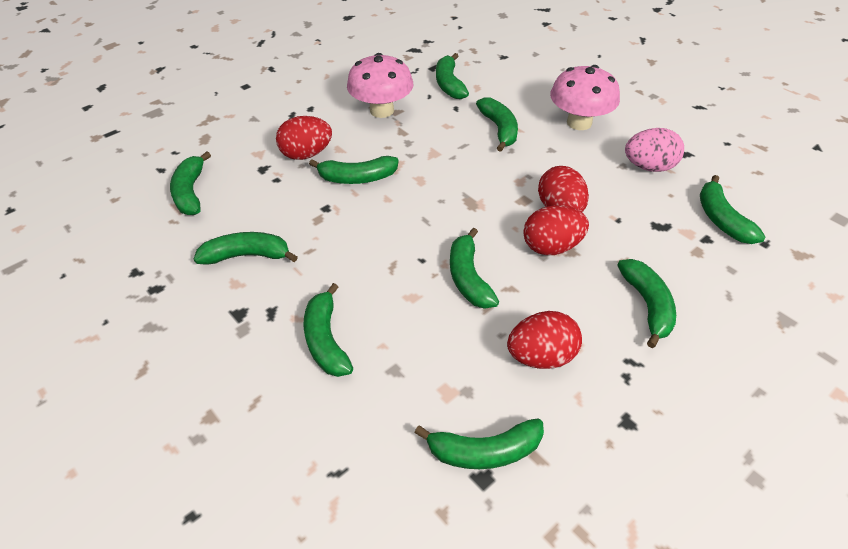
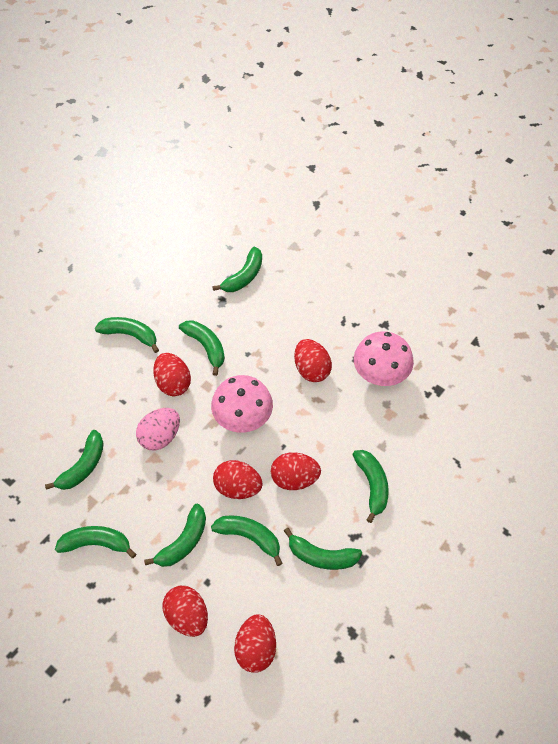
green banana: [170,152,211,215] [194,232,298,265] [304,283,353,377] [309,156,399,184] [414,418,544,469] [436,53,469,99] [450,228,499,309] [476,97,518,152] [617,259,676,348] [700,175,766,244] = 10 -> [45,430,104,490] [55,526,136,558] [95,317,159,353] [144,504,206,567] [179,320,225,376] [211,516,283,566] [212,247,262,292] [284,528,362,570] [352,450,389,523] = 9
red egg: [276,116,332,160] [507,311,582,369] [523,205,589,255] [538,166,589,212] = 4 -> [153,353,191,396] [162,586,208,637] [213,460,263,499] [234,615,276,673] [271,452,321,490] [294,339,332,382] = 6

